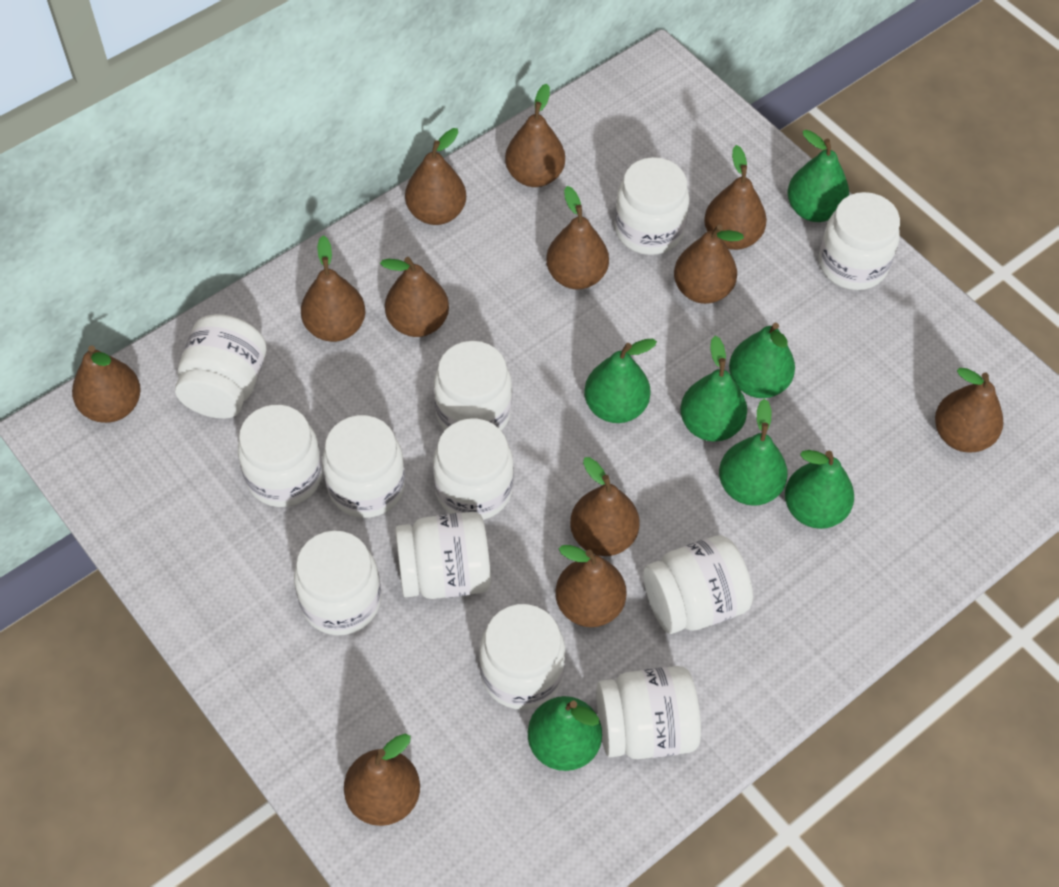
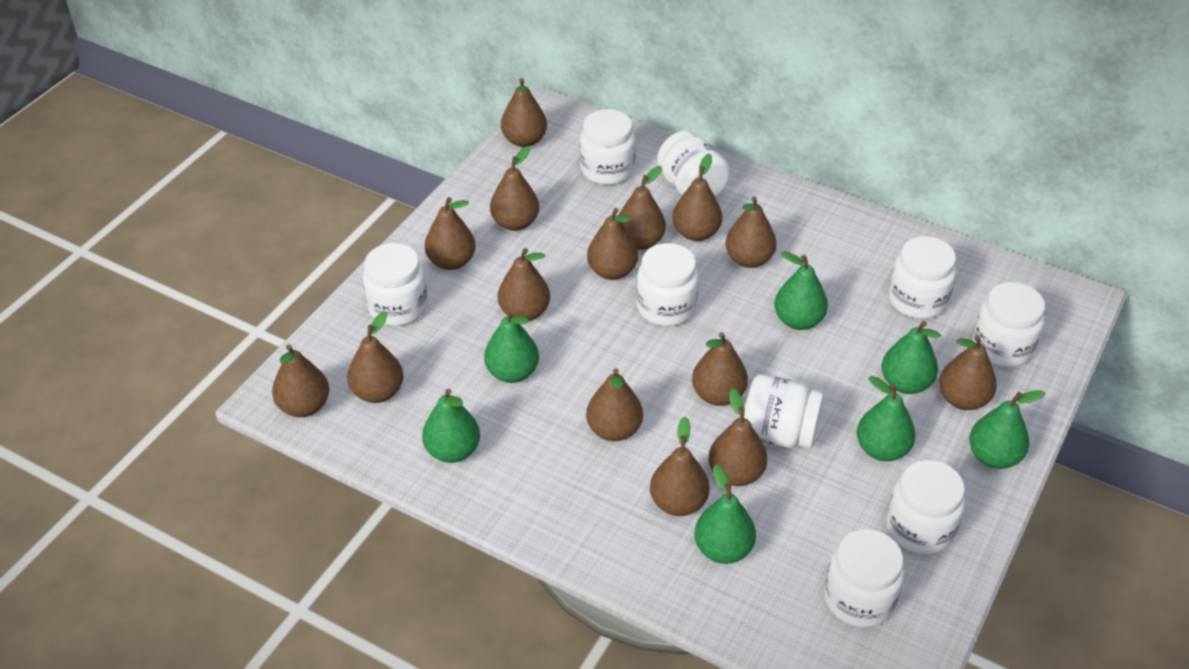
brown pear: [72,345,141,423] [301,236,366,342] [344,734,420,826] [380,257,449,337] [405,128,466,225] [505,84,565,187] [546,186,609,289] [555,545,626,627] [570,457,640,556] [674,225,744,304] [704,145,767,250] [935,368,1003,453] = 12 -> [272,345,329,417] [347,311,404,403] [425,197,476,270] [490,146,539,231] [498,248,550,321] [501,78,547,147] [586,368,643,441] [587,208,638,280] [619,166,666,250] [650,417,710,516] [672,153,722,241] [692,332,748,406] [708,389,767,486] [725,196,777,268] [939,335,997,410] = 15
white jar: [175,314,267,419] [238,405,323,507] [294,531,381,635] [322,415,405,518] [395,512,491,599] [433,418,514,520] [434,341,512,431] [479,604,565,710] [596,666,701,759] [614,157,689,255] [643,535,753,634] [819,192,900,290] = 12 -> [363,243,428,326] [580,109,636,185] [636,243,699,326] [657,130,730,198] [744,374,824,449] [824,529,904,628] [886,460,965,555] [889,236,956,319] [972,282,1045,367] = 9

